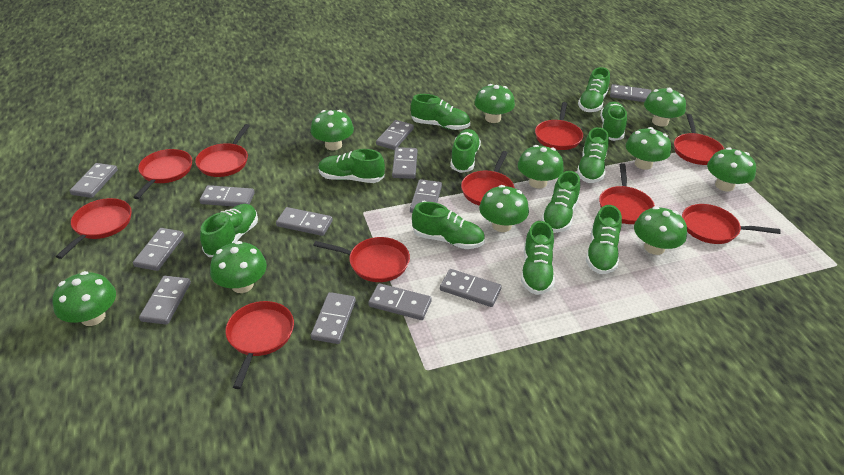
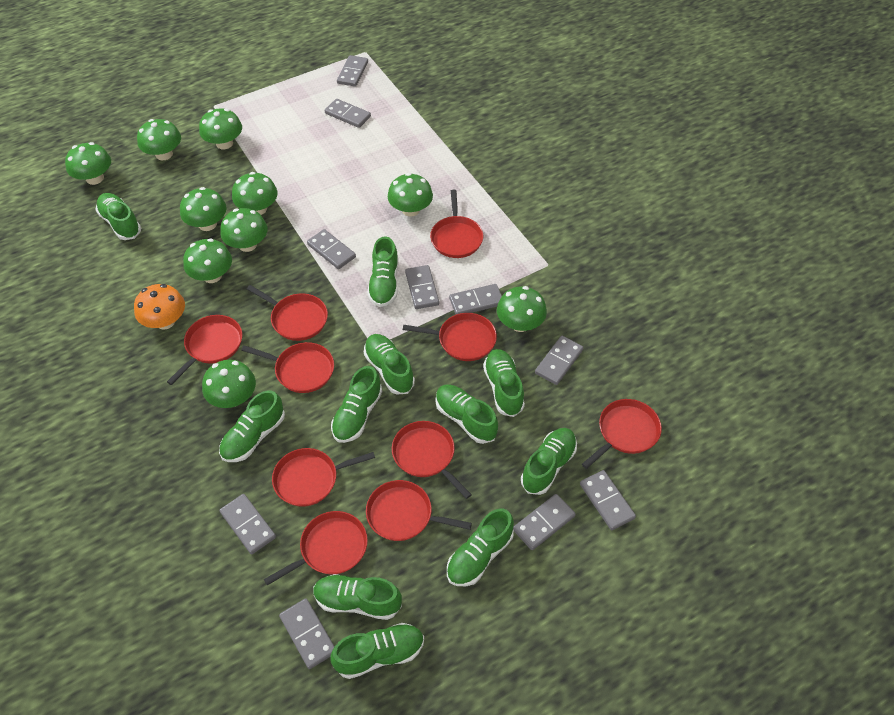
grey domino: [70,163,118,198] [133,228,184,271] [139,276,191,325] [199,185,255,207] [276,207,333,236] [311,292,356,344] [368,283,432,320] [376,120,414,150] [392,147,417,179] [410,179,442,213] [440,269,502,307] [610,84,651,102] = 12 -> [220,494,276,554] [279,598,335,669] [307,229,356,269] [325,99,371,128] [337,55,368,87] [405,265,439,309] [449,284,502,314] [513,494,576,550] [535,336,583,385] [580,470,636,530] = 10
orange mushroom: none = 0 -> [134,284,185,330] = 1

